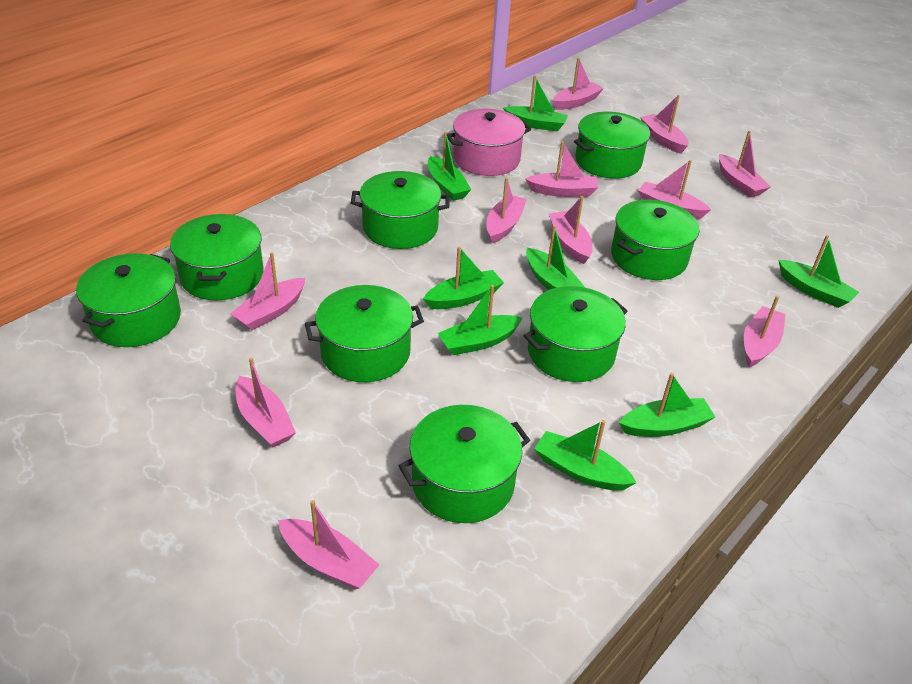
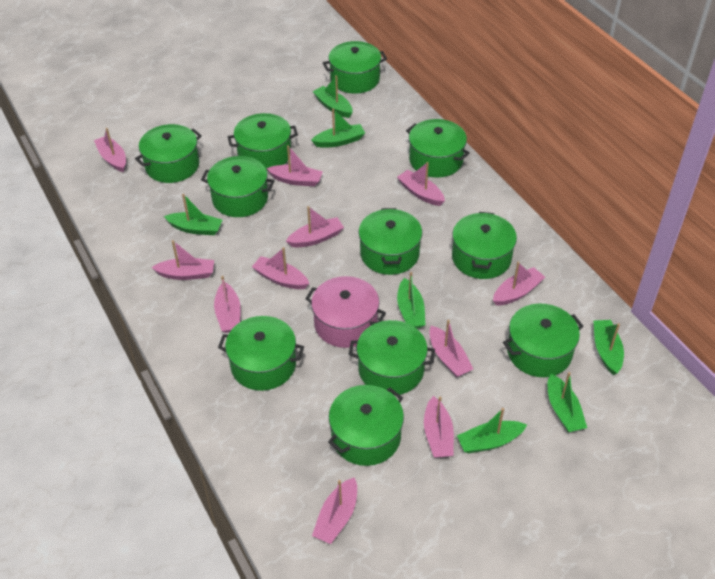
green boat: [423,247,504,309] [428,132,471,201] [438,285,523,355] [503,76,568,131] [526,225,585,290] [534,420,637,491] [619,373,715,437] [779,235,859,308] = 8 -> [164,194,222,235] [311,109,365,148] [313,76,353,118] [397,272,425,329] [457,408,527,454] [548,372,587,432] [593,320,624,375] = 7
green pot: [76,253,181,347] [170,214,264,300] [305,285,424,382] [351,171,450,249] [398,405,530,523] [524,286,628,382] [574,112,651,178] [611,200,699,280] = 8 -> [135,124,202,183] [201,156,275,217] [218,316,304,391] [228,113,298,171] [323,41,387,94] [328,385,404,466] [349,320,435,395] [359,208,422,275] [406,119,470,177] [452,212,517,279] [503,304,583,377] = 11

